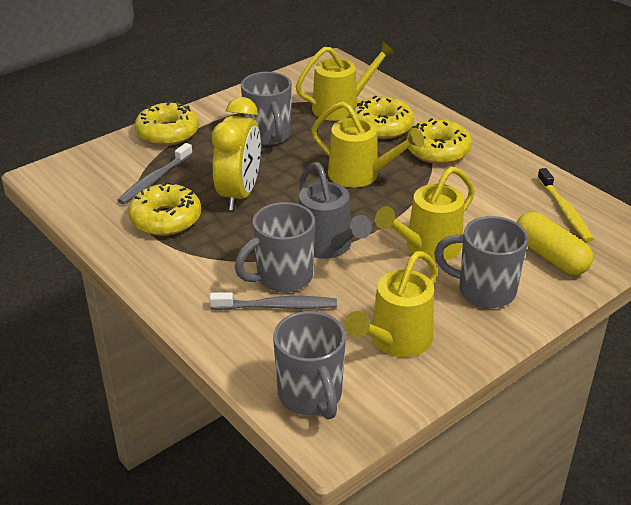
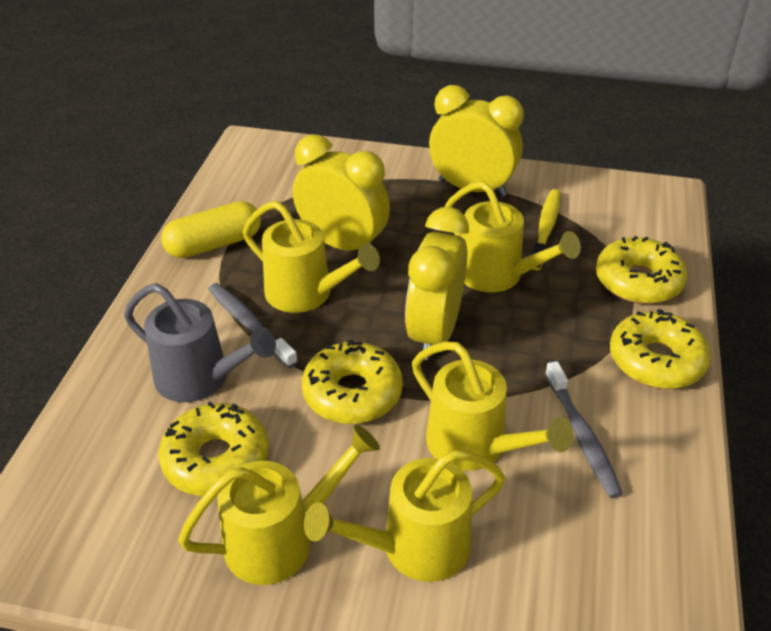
grey mug: [235,202,315,292] [241,72,292,146] [273,311,346,420] [434,216,528,308] = 4 -> none = 0
yellow clock: [212,97,261,210] = 1 -> [293,134,390,250] [405,207,469,360] [429,85,524,197] = 3
yellow watering can: [296,41,396,121] [311,102,424,187] [345,251,437,357] [375,166,475,261] = 4 -> [178,424,380,585] [243,201,380,313] [304,450,505,582] [412,341,573,471] [444,181,581,292] = 5

